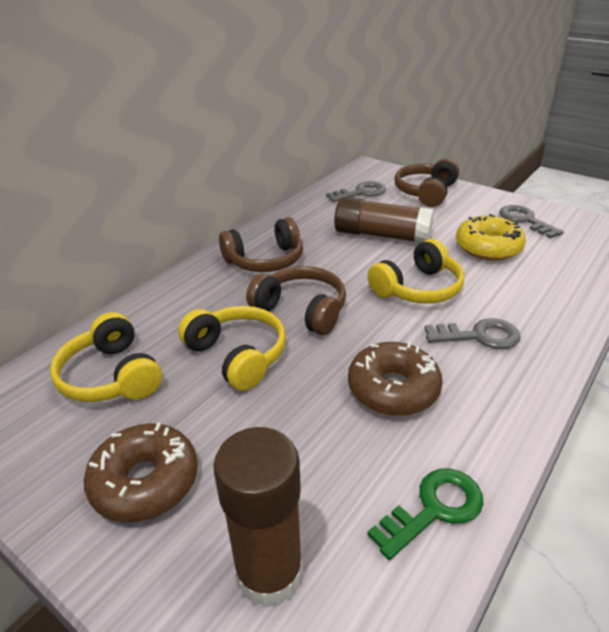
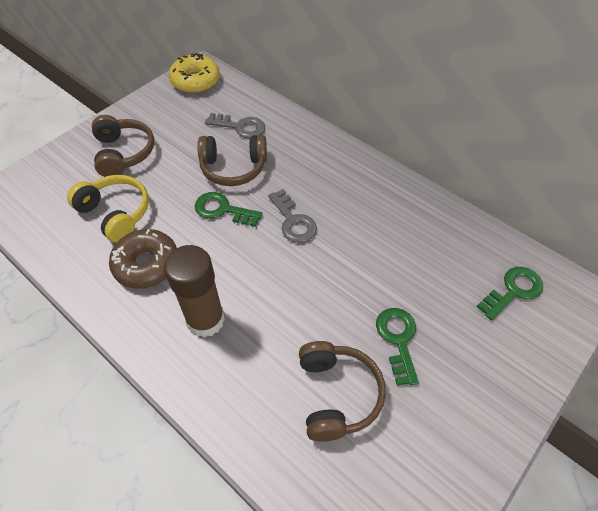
brown donut: [84,423,198,523] [348,342,443,416] = 2 -> [109,229,177,289] = 1
brown glue stick: [213,427,303,608] [334,197,434,243] = 2 -> [164,245,225,338] = 1
green key: [367,469,483,560] = 1 -> [195,192,262,227] [376,308,419,385] [477,267,543,320] = 3
grey key: [326,181,386,202] [425,318,521,349] [499,205,564,238] = 3 -> [205,113,265,138] [268,189,317,243] = 2
yellow headphones: [50,312,162,402] [178,306,286,391] [367,239,464,304] = 3 -> [67,175,149,243] = 1

